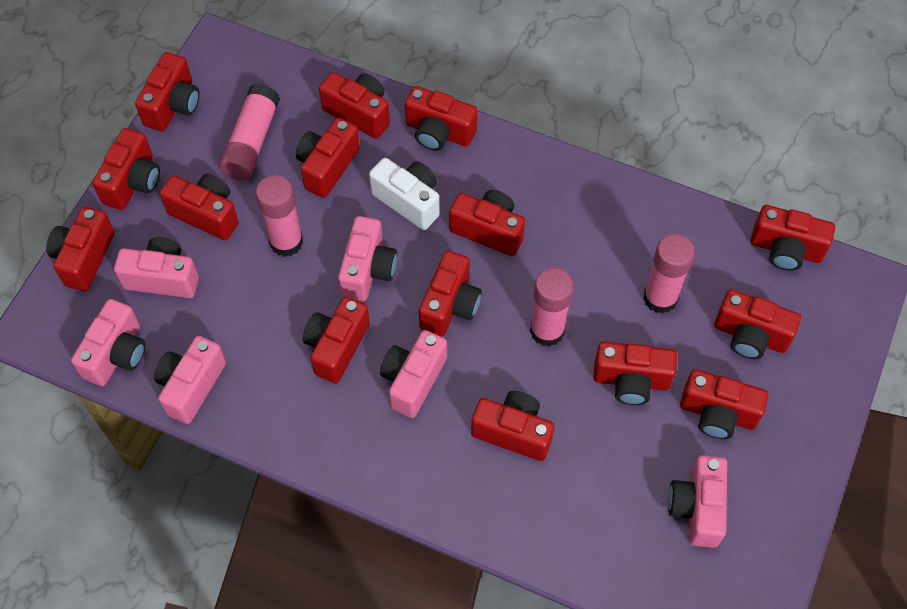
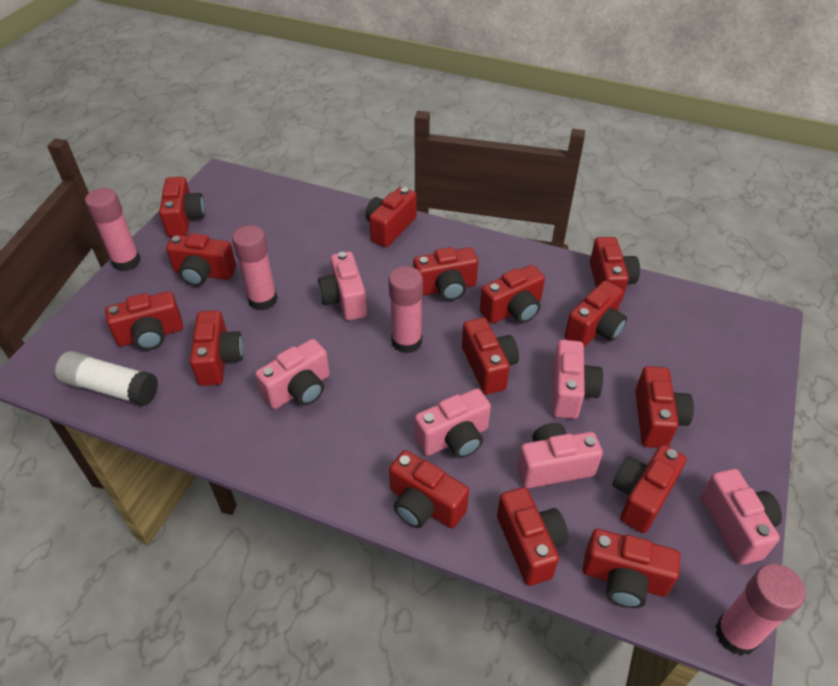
white camera: [369,158,440,230] = 1 -> none = 0
white glue stick: none = 0 -> [55,351,158,406] = 1

